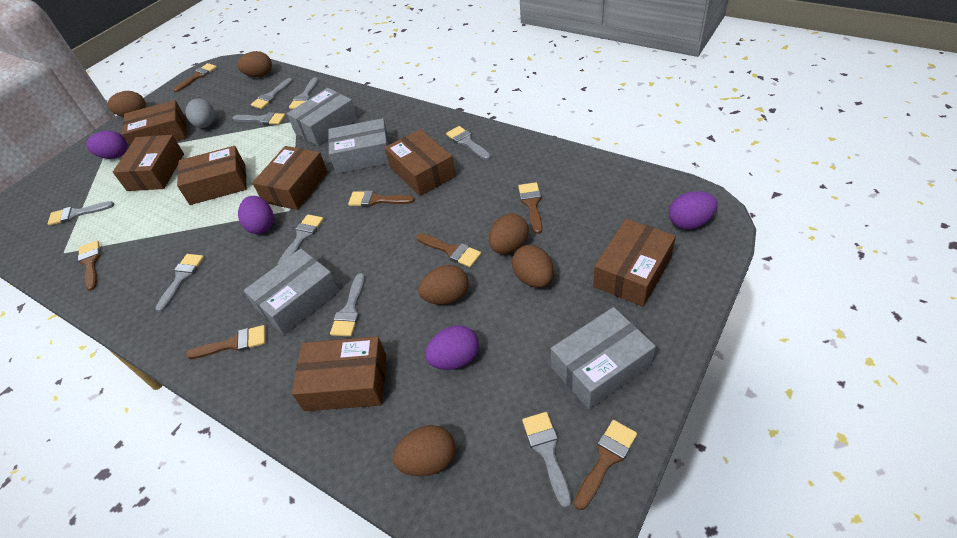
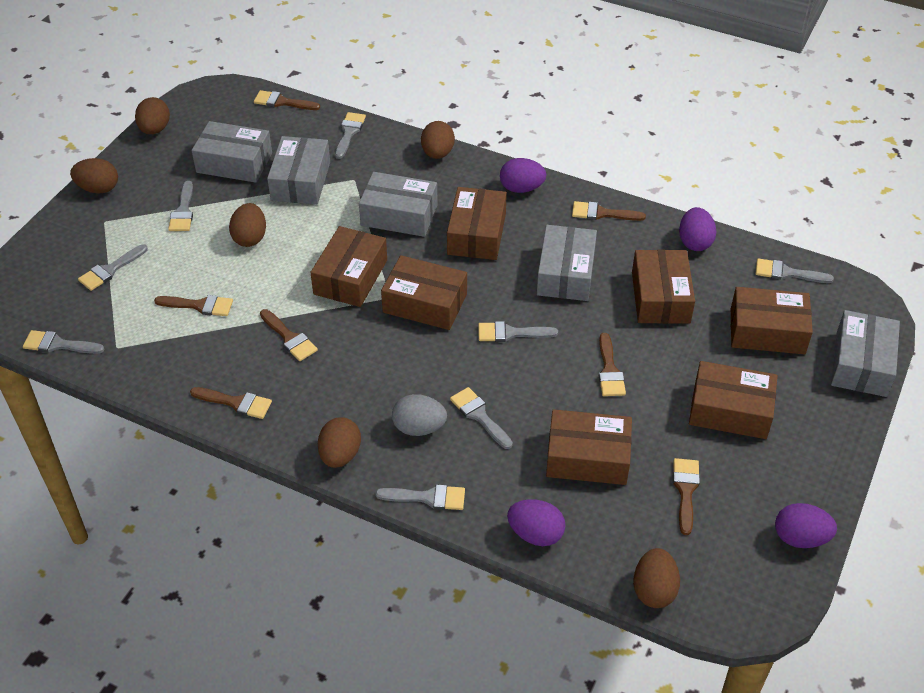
grey box: [244,248,339,335] [287,88,358,146] [328,118,390,174] [551,307,656,410] = 4 -> [192,121,272,183] [267,136,330,205] [359,172,438,237] [537,225,597,301] [831,310,900,397] = 5
grey brush: [48,201,114,226] [155,254,204,312] [233,112,285,125] [251,78,293,109] [278,214,324,264] [289,77,319,109] [330,273,365,337] [446,126,491,160] [522,412,572,508] = 9 -> [23,330,104,354] [78,244,148,291] [168,181,193,231] [335,112,366,159] [375,484,465,510] [450,387,513,449] [478,321,558,342] [755,258,834,283] = 8

